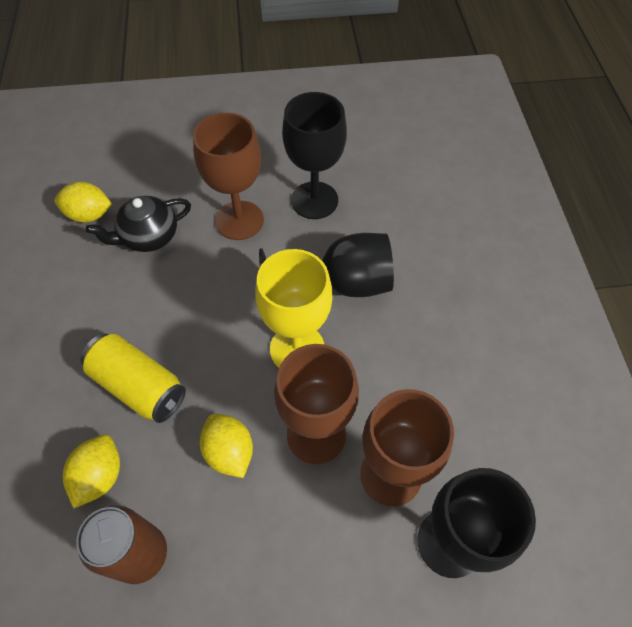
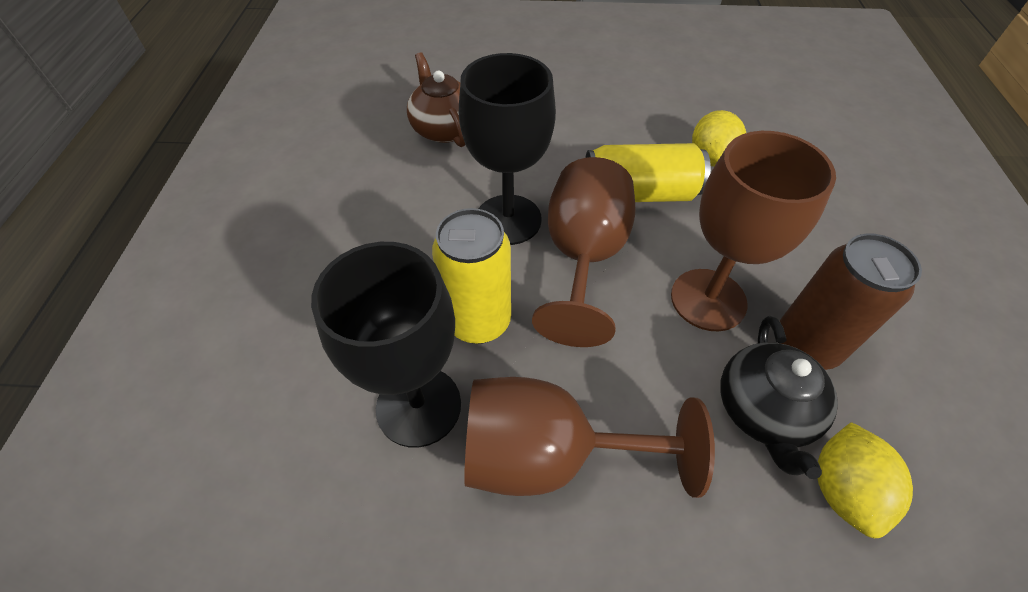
black goblet: [259,233,394,297] [282,92,347,219] [417,468,536,578] = 3 -> [311,242,461,448] [459,53,556,245] = 2
brown teapot: none = 0 -> [407,52,465,147] = 1
yellow can: [81,333,186,423] = 1 -> [432,208,511,344] [585,143,711,202] = 2
yellow goblet: [255,249,333,368] = 1 -> none = 0
yellow lemon: [54,182,112,223] [63,435,120,509] [200,414,253,478] = 3 -> [692,110,746,167] [817,422,913,538] = 2

